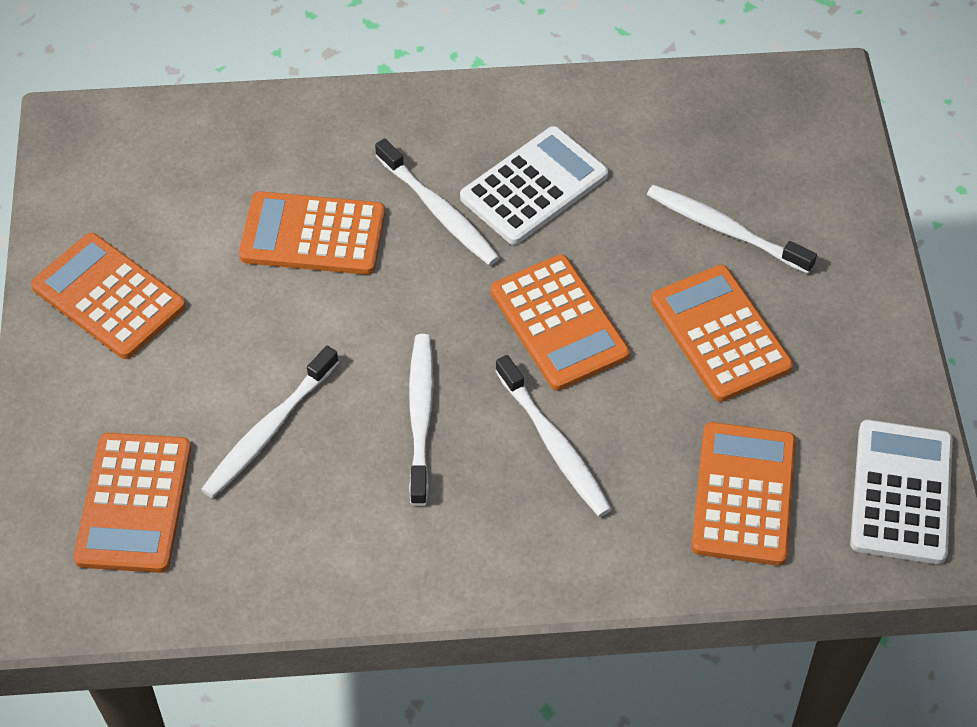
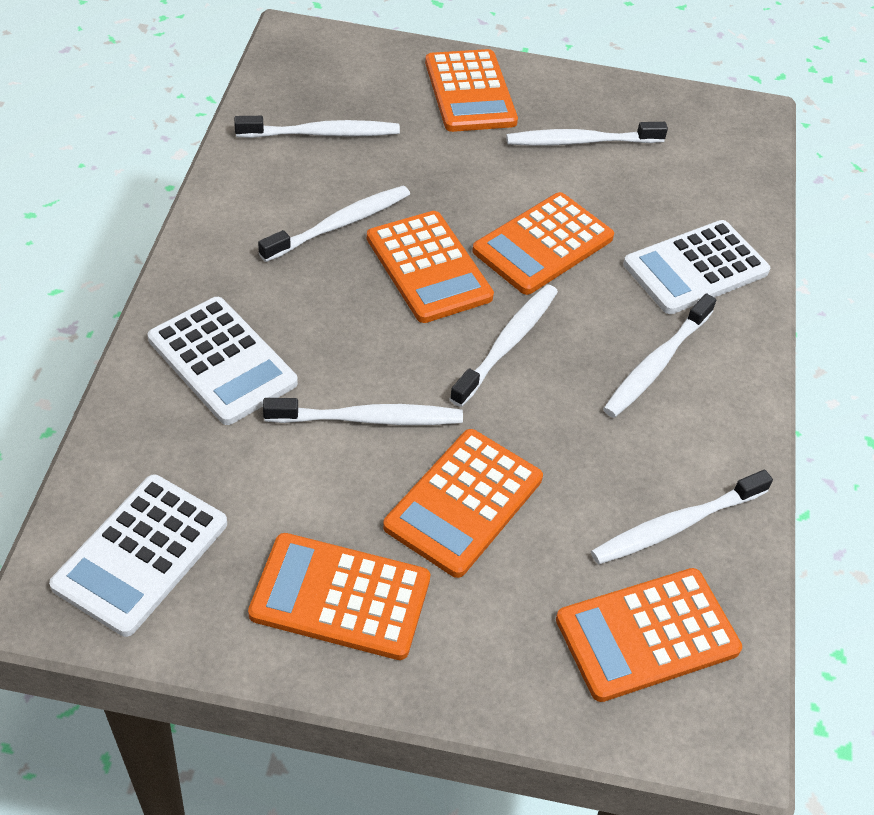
white calculator: [460,126,608,245] [850,420,953,564] = 2 -> [49,475,227,637] [148,297,298,425] [623,220,770,314] = 3
white toothbrush: [201,346,339,498] [375,139,500,266] [409,334,434,506] [495,355,612,517] [647,185,817,274] = 5 -> [234,116,400,138] [258,186,410,262] [263,398,463,425] [450,284,558,407] [506,122,668,146] [591,470,773,565] [603,293,716,418] = 7

